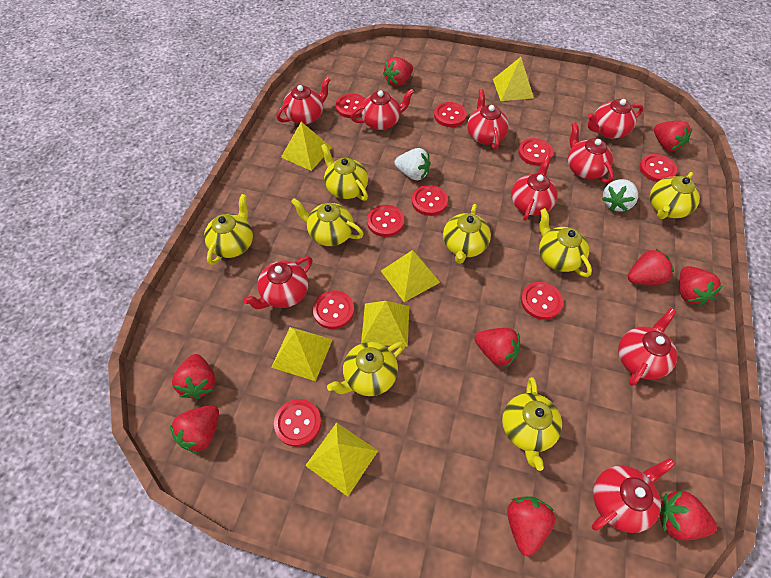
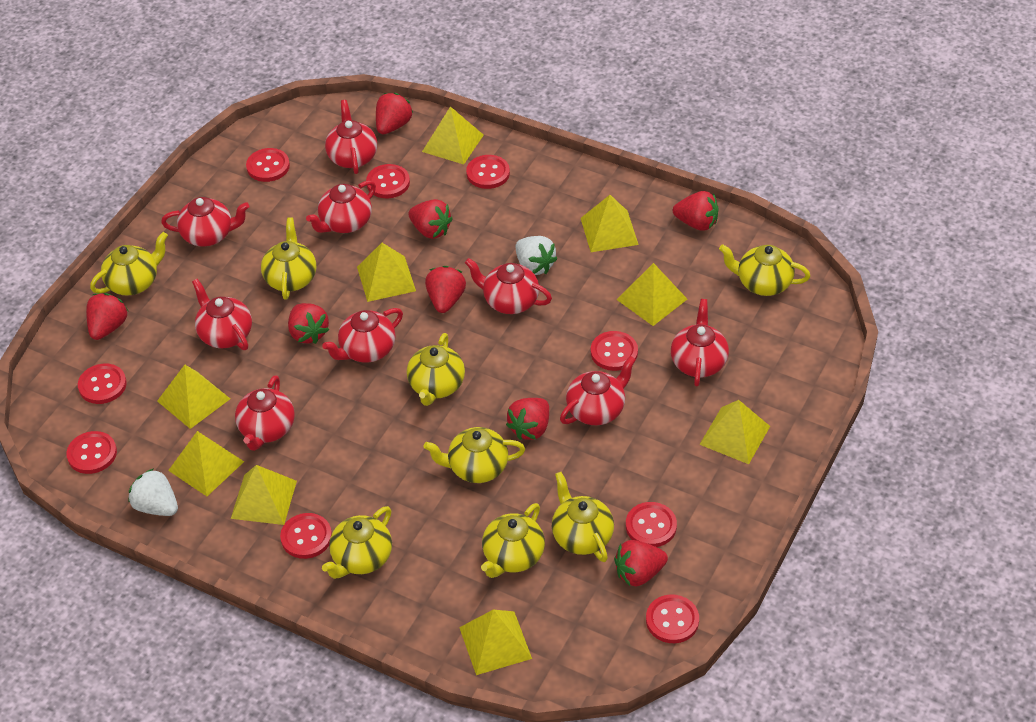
red strawberry: [170,405,219,453] [172,354,216,399] [383,57,413,86] [475,328,520,367] [507,496,555,556] [628,249,674,285] [654,121,692,151] [659,491,717,541] [679,266,722,306] = 9 -> [86,293,128,340] [288,303,329,344] [376,93,413,134] [408,199,453,239] [425,266,466,313] [506,398,549,440] [614,540,668,586] [673,191,719,231] = 8
yellow pyramid: [271,327,333,381] [281,122,332,171] [305,422,378,496] [361,301,409,347] [381,250,440,302] [493,57,534,101] = 6 -> [157,365,230,429] [168,431,244,496] [231,465,297,525] [357,243,416,302] [422,106,484,164] [459,609,532,675] [581,195,639,252] [616,263,687,326] [699,400,770,464] = 9

